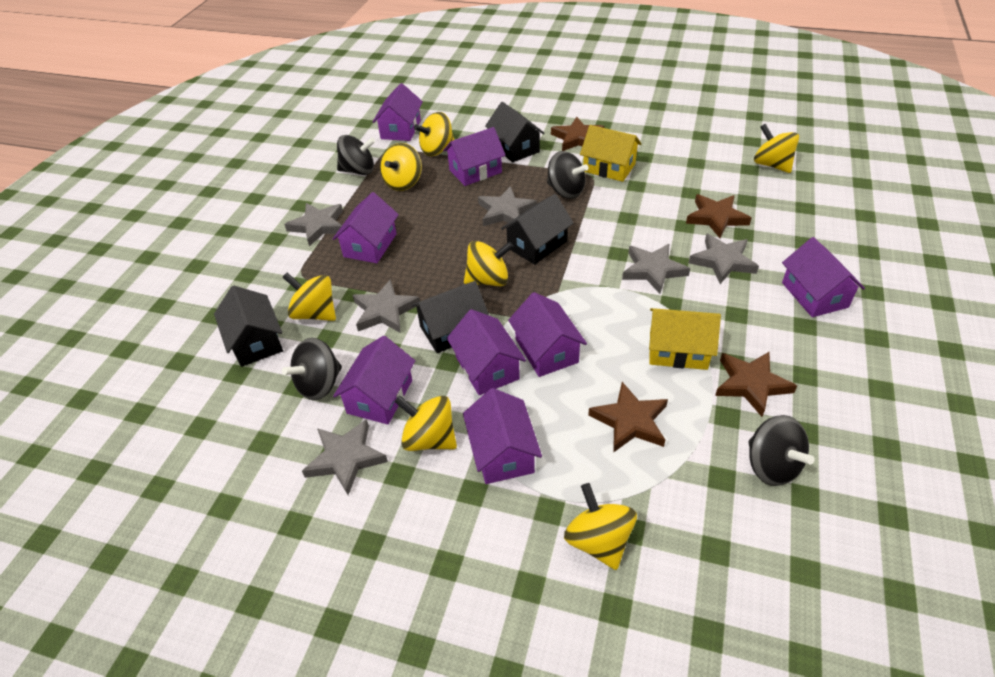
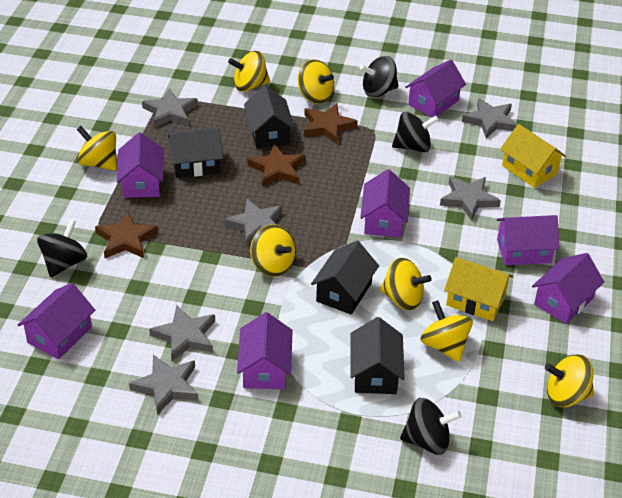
brown star: [551,117,604,151] [588,382,668,453] [686,194,752,238] [715,352,797,417] = 4 -> [95,212,158,258] [248,144,305,187] [304,103,358,144] = 3
purple house: [333,192,399,263] [333,336,415,425] [373,83,423,141] [443,127,506,186] [447,309,526,395] [463,388,542,484] [508,292,587,377] [782,237,865,317] = 8 -> [18,283,95,359] [117,133,164,198] [237,312,292,389] [360,169,410,237] [405,60,466,117] [496,215,560,265] [532,253,604,324] = 7

